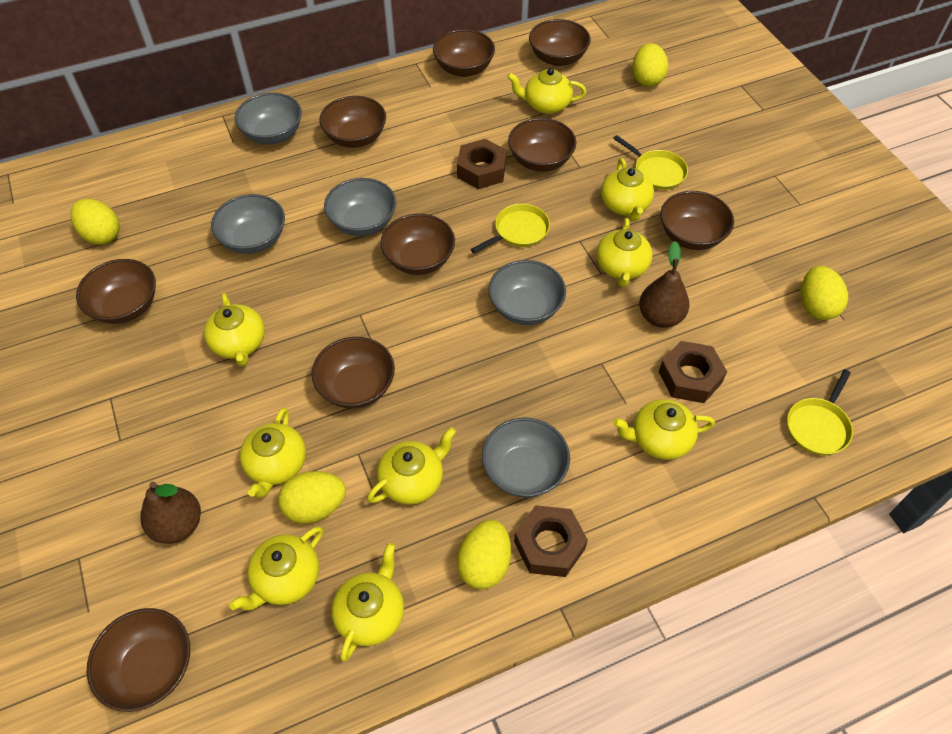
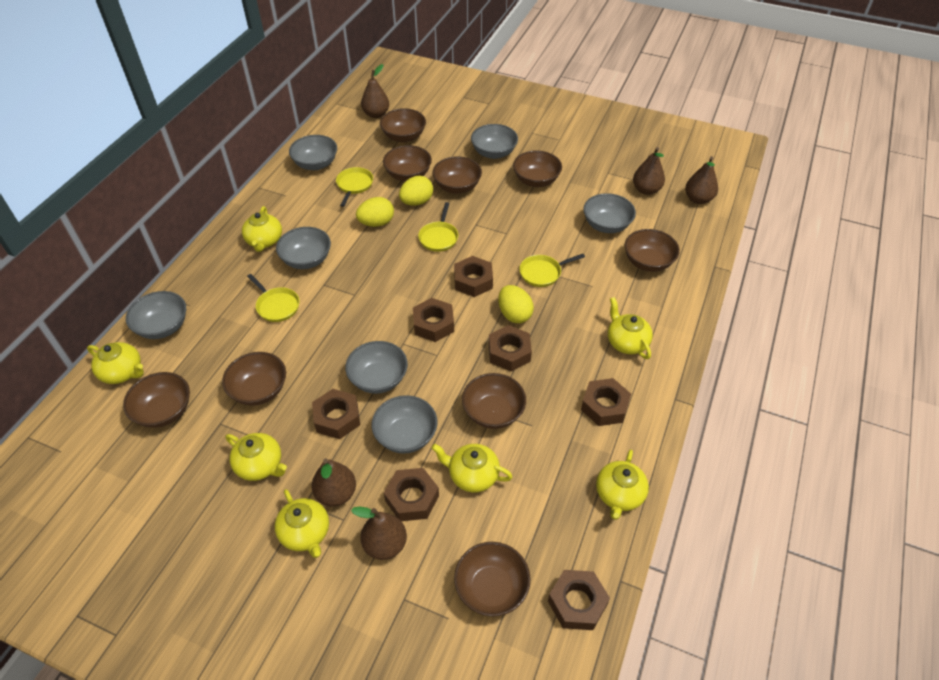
brown nut: [457,139,507,189] [514,505,588,577] [659,341,727,403] = 3 -> [312,389,360,439] [384,468,439,521] [413,298,454,342] [454,256,493,297] [489,325,532,371] [548,570,610,630] [581,378,631,426] = 7
brown pear: [140,482,201,544] [639,241,689,328] = 2 -> [312,458,356,507] [351,507,407,560] [361,64,389,118] [633,147,665,195] [685,156,718,204] = 5
grey bowl: [211,194,285,254] [235,93,302,144] [324,178,396,236] [482,418,570,497] [488,260,566,325] = 5 -> [126,291,186,339] [276,227,331,269] [289,135,337,170] [345,341,408,394] [372,395,438,454] [471,124,518,159] [583,193,636,233] = 7
yellow egg: [70,199,120,245] [278,471,346,524] [457,520,511,589] [632,43,668,87] [801,266,848,320] = 5 -> [356,197,394,227] [399,176,433,206] [498,285,534,323] = 3
yellow pan: [471,204,550,253] [613,135,688,190] [787,369,853,455] = 3 -> [247,274,299,322] [336,167,373,207] [418,202,458,252] [519,254,585,287] = 4
yellow teapot: [204,293,265,366] [229,526,323,611] [240,407,306,498] [331,543,404,661] [367,427,456,505] [507,68,586,114] [596,218,653,287] [601,158,654,222] [613,399,715,460] = 9 -> [87,342,144,384] [225,433,287,481] [242,206,282,252] [275,489,329,558] [431,444,512,492] [596,450,649,520] [608,297,653,359] = 7

